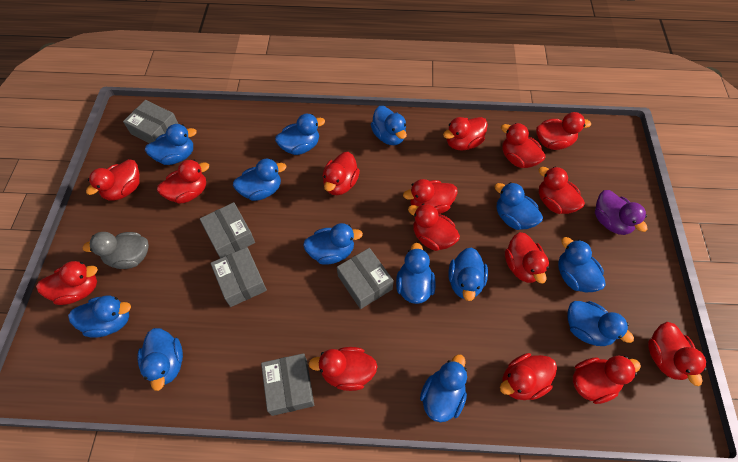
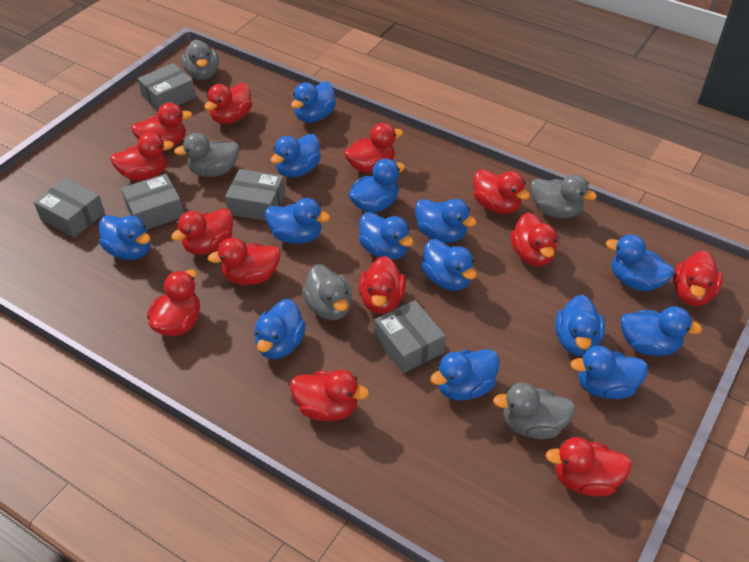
blue duck: [68,295,131,338] [137,328,183,391] [145,124,197,165] [233,158,286,201] [275,114,325,155] [303,223,363,265] [371,106,407,145] [396,243,436,304] [420,354,467,422] [448,247,488,301] [494,182,543,230] [558,237,606,292] [568,301,634,346] = 13 -> [99,215,151,260] [254,299,306,359] [265,198,330,244] [271,134,321,178] [291,82,336,123] [349,159,405,213] [359,212,414,260] [415,199,477,243] [421,239,477,291] [430,349,500,401] [555,295,605,356] [570,346,648,399] [606,235,675,291] [621,306,703,356] = 14
grey duck: [82,232,149,269] = 1 -> [174,133,239,177] [182,39,219,80] [302,264,352,320] [493,383,576,439] [531,174,597,219] = 5
purple duck: [595,190,647,235] = 1 -> none = 0
red duck: [36,261,98,305] [86,159,140,201] [157,160,209,204] [308,347,378,391] [323,152,360,195] [403,179,457,214] [408,203,460,251] [443,117,488,151] [500,353,557,400] [501,123,545,168] [505,232,549,284] [536,112,591,150] [539,167,585,214] [573,356,641,404] [648,322,706,386] = 15 -> [110,132,174,181] [131,102,193,146] [147,269,200,336] [171,208,233,255] [204,83,252,124] [208,238,280,285] [290,370,369,421] [344,123,403,173] [359,256,406,314] [473,169,530,214] [511,212,557,266] [545,437,632,497] [673,251,723,306] = 13

